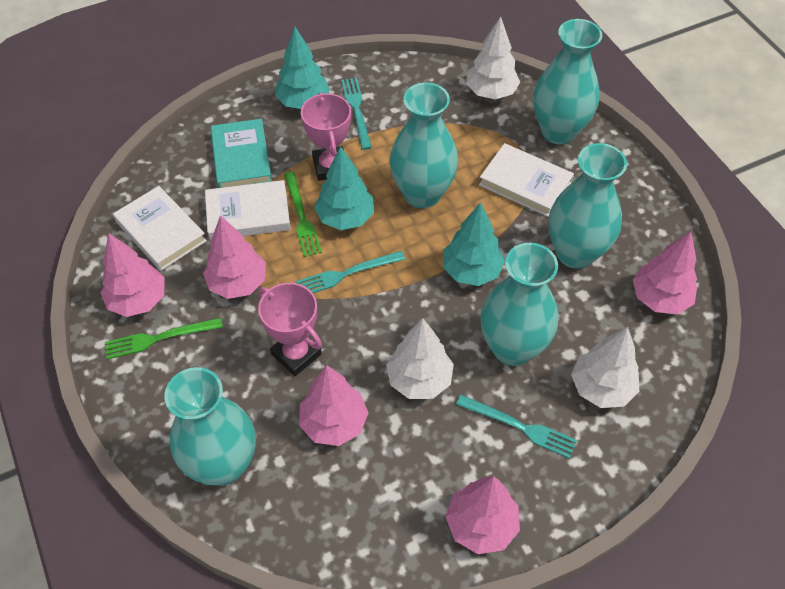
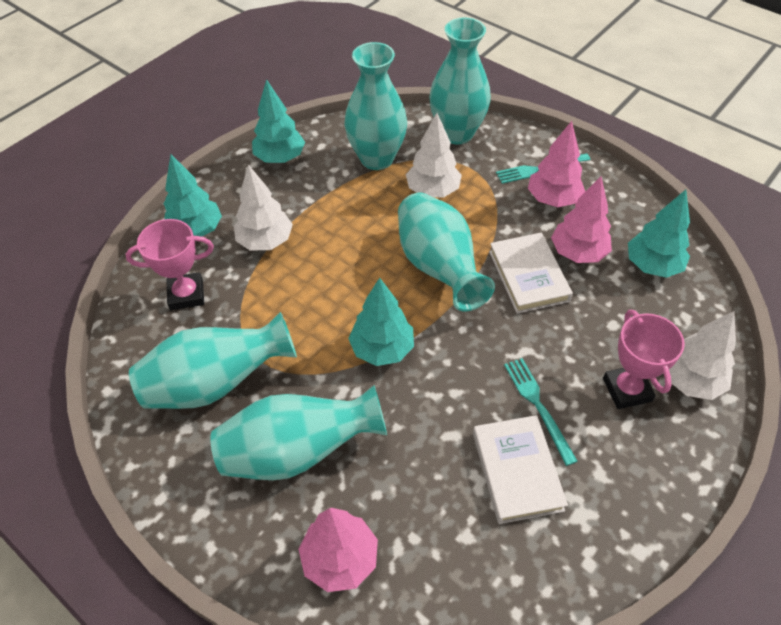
green fork: [105,318,223,359] [284,172,322,257] = 2 -> none = 0
pink tree: [101,234,165,317] [203,215,266,299] [299,365,368,446] [445,476,520,554] [633,232,697,314] = 5 -> [298,508,378,592] [528,121,585,207] [551,177,612,263] = 3
turquoise book: [211,119,272,188] = 1 -> none = 0
turquoise fork: [296,251,405,293] [341,78,372,150] [456,395,577,459] = 3 -> [496,153,591,184] [504,358,578,466] = 2
turquoise tree: [275,27,330,109] [314,146,374,230] [443,202,505,286] = 3 -> [164,154,222,237] [252,79,305,163] [348,278,414,366] [628,190,690,278] = 4
white book: [113,186,207,271] [205,180,291,240] [479,143,574,217] = 3 -> [473,415,568,524] [489,233,573,314] = 2

